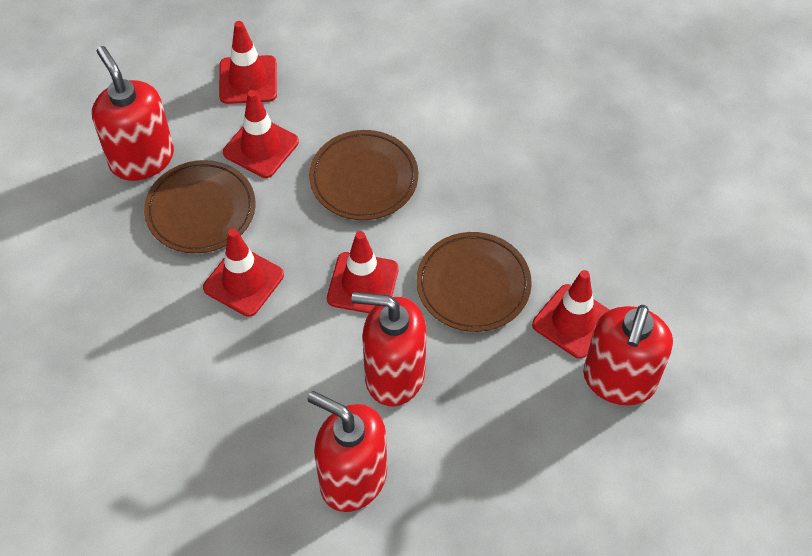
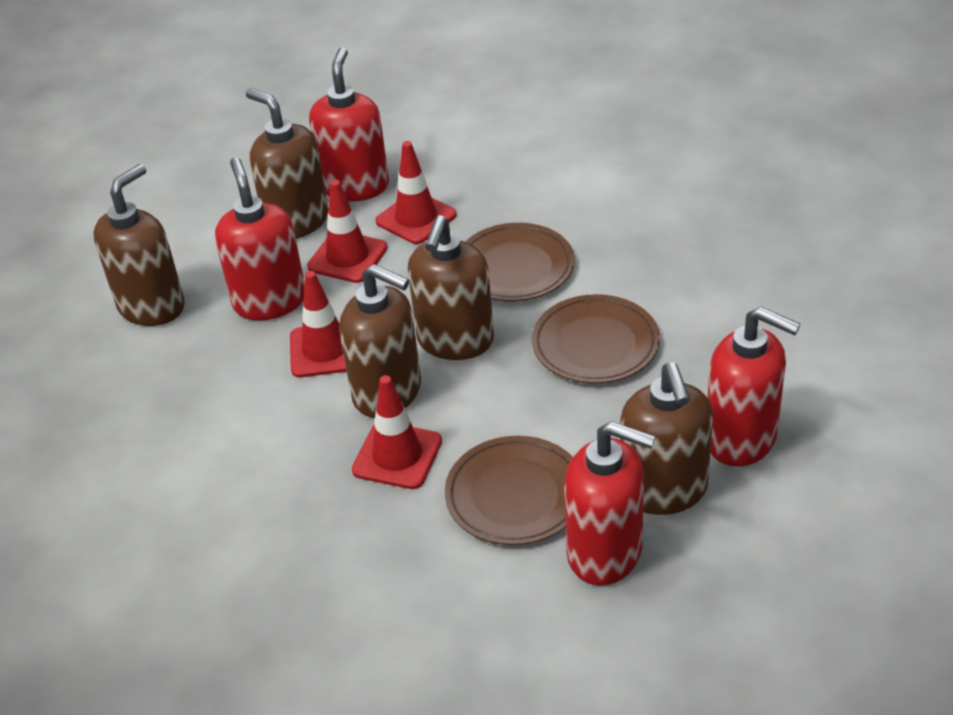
brown soap dispenser: none = 0 -> [93,164,185,326] [246,88,328,239] [339,264,421,418] [408,215,494,360] [620,362,713,515] = 5
red traffic cone: [203,229,284,317] [219,21,277,104] [223,90,299,178] [327,231,399,313] [532,270,609,359] = 5 -> [290,271,347,377] [307,180,388,283] [352,375,442,489] [375,141,457,244] = 4

